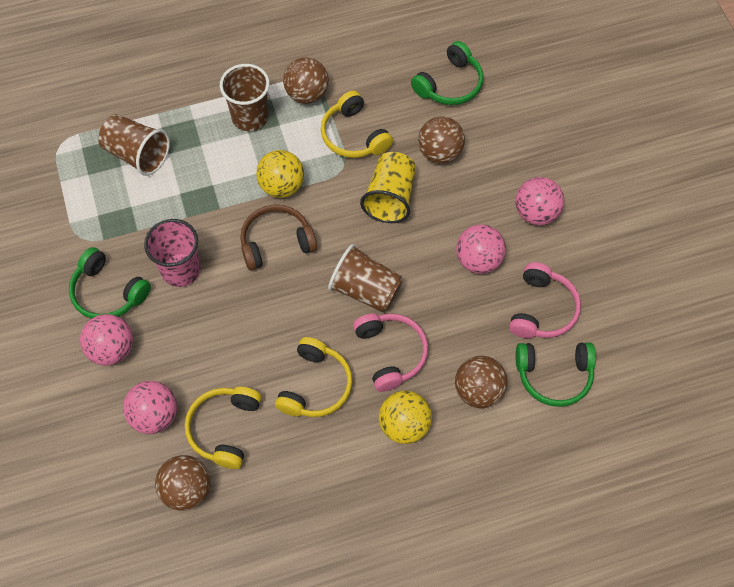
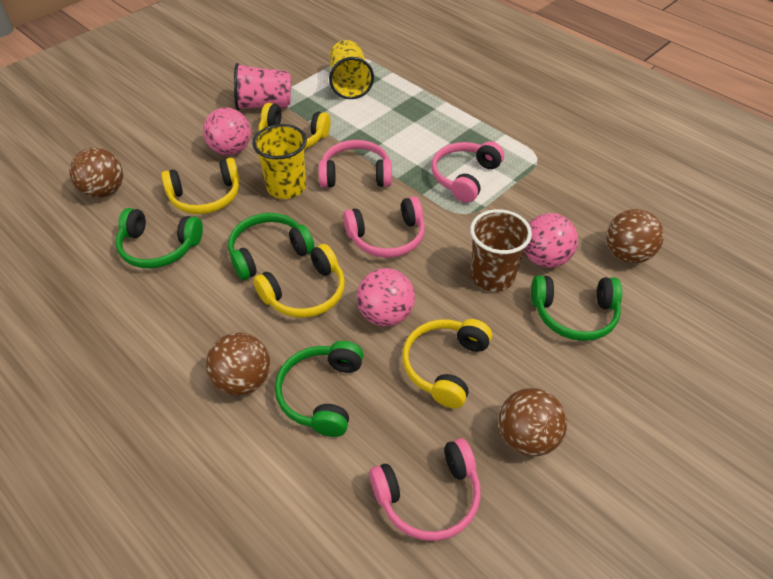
brown cup: [99,114,170,176] [220,64,270,131] [328,244,403,312] = 3 -> [470,209,532,292] = 1
brown headphones: [240,205,317,270] = 1 -> none = 0
green headphones: [69,247,151,319] [411,41,483,105] [516,342,596,407] = 3 -> [116,208,203,268] [228,213,314,280] [275,341,363,437] [531,276,622,341] = 4
pink ball: [80,314,133,366] [123,381,177,434] [456,224,506,274] [516,177,564,226] = 4 -> [203,108,251,155] [357,268,415,326] [524,213,578,268] = 3
pink headphones: [353,313,428,392] [509,262,581,338] = 2 -> [318,140,392,188] [343,196,425,258] [369,438,481,541] [431,141,504,203] = 4
yellow ball: [256,150,304,198] [379,391,432,444] = 2 -> none = 0
yellow cup: [360,152,416,223] = 1 -> [253,124,307,199] [329,40,374,99] = 2
yellow headphones: [185,387,262,469] [275,337,352,417] [321,91,393,158] = 3 -> [161,158,240,214] [254,244,345,318] [259,103,331,149] [402,319,492,408] = 4

